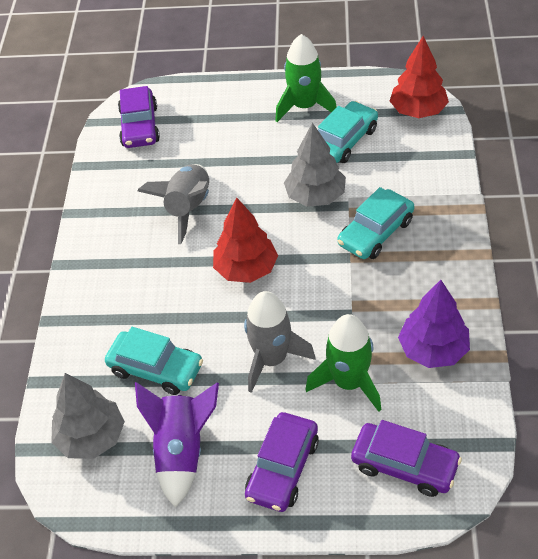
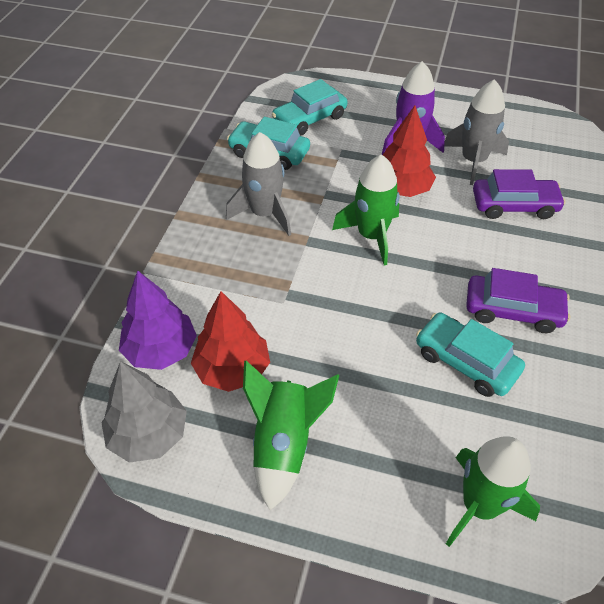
green rocket: [275,34,337,122] [305,314,381,412] = 2 -> [243,360,339,510] [332,154,400,265] [446,436,540,547] = 3
grey tree: [51,373,125,459] [284,122,346,207] = 2 -> [101,361,187,463] = 1
purple car: [118,86,160,148] [245,412,319,512] [351,420,462,497] = 3 -> [466,268,570,333] [473,169,566,219] = 2

